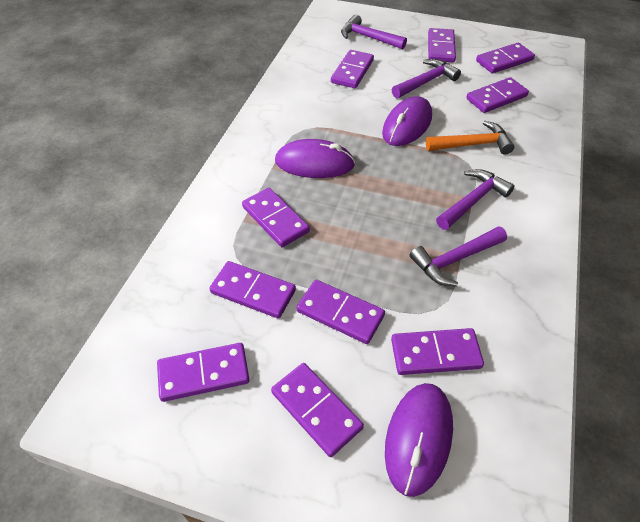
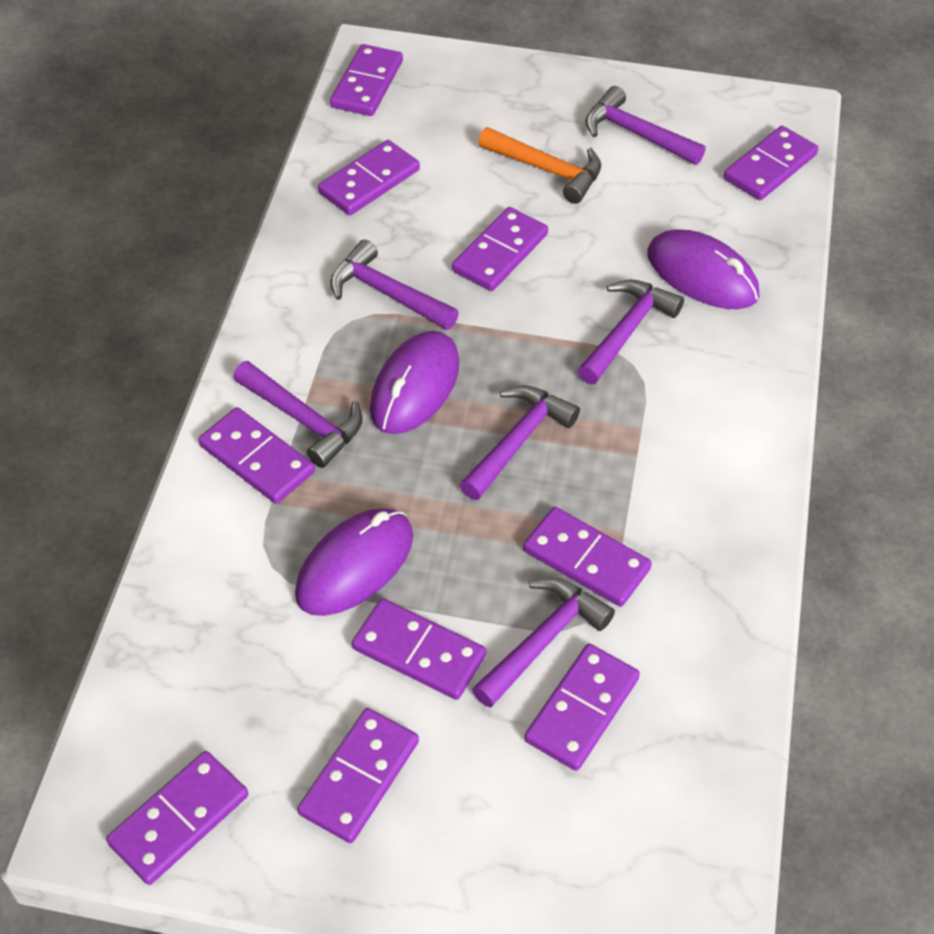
purple hammer: [341,14,407,49] [392,59,461,98] [409,226,507,287] [436,169,515,230] = 4 -> [233,361,363,468] [330,239,459,330] [460,385,580,500] [472,578,615,708] [577,279,684,384] [586,86,706,165] = 6

